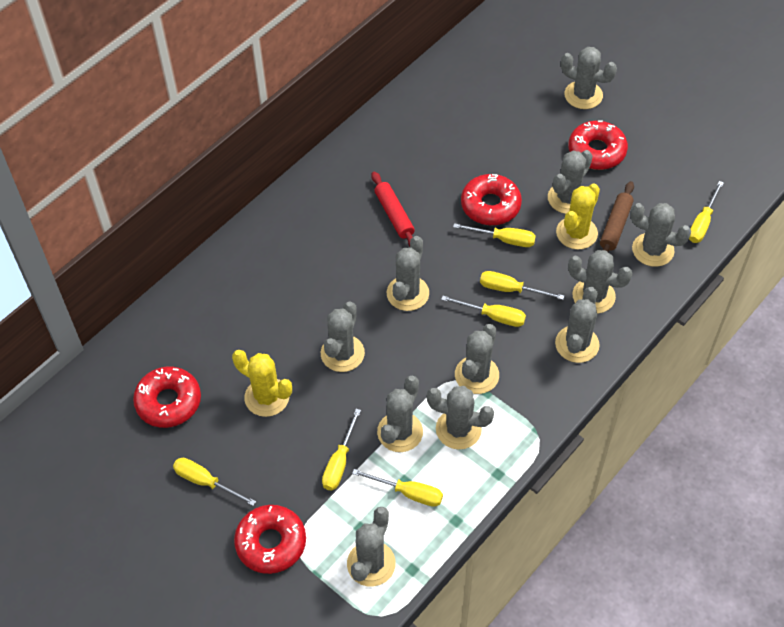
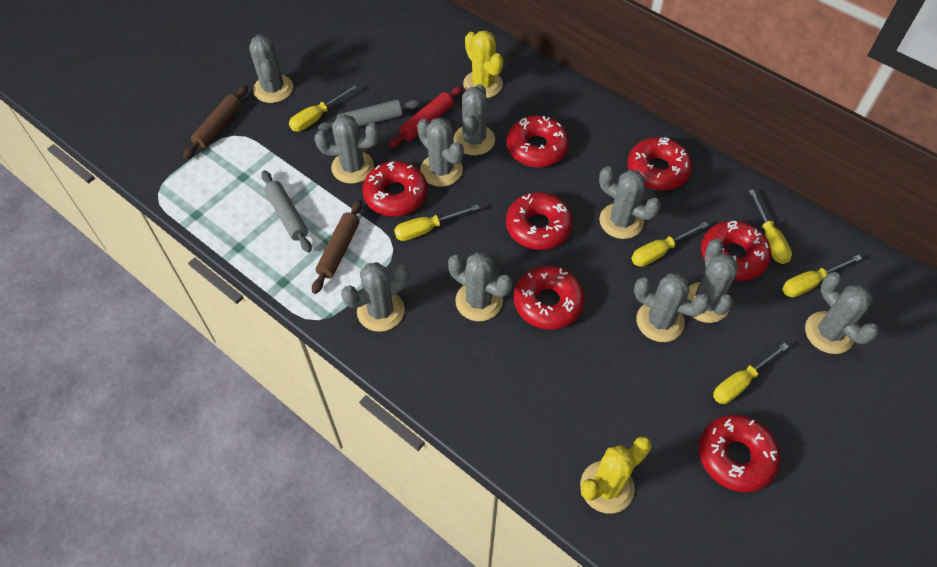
brown rolling pin: [600,181,634,253] = 1 -> [183,85,248,159] [312,199,362,294] = 2
grey cactus: [321,301,365,372] [347,507,396,586] [377,376,423,452] [387,236,429,311] [427,386,494,449] [455,324,499,394] [548,150,593,214] [555,287,600,363] [561,47,617,109] [568,250,632,314] [630,203,691,267] = 11 -> [249,35,293,103] [315,114,379,184] [341,262,409,332] [417,117,464,187] [448,252,513,321] [454,84,495,155] [599,166,661,239] [634,273,710,342] [686,239,738,323] [805,272,879,354] = 10
grey rolling pin: none = 0 -> [261,170,312,253] [318,100,421,131] = 2
red donut: [133,367,201,428] [234,505,306,574] [461,174,522,225] [568,120,628,170] = 4 -> [362,161,428,216] [506,192,573,250] [507,116,569,167] [514,266,585,330] [628,137,692,191] [699,415,781,492] [701,221,771,281] = 7
yellow screwdriver: [173,458,256,506] [322,409,361,490] [352,469,443,507] [441,296,526,327] [453,223,536,247] [480,271,564,300] [689,181,724,243] = 7 -> [289,85,357,132] [394,204,480,241] [631,222,709,267] [713,343,789,404] [749,189,792,264] [782,255,862,297] = 6

